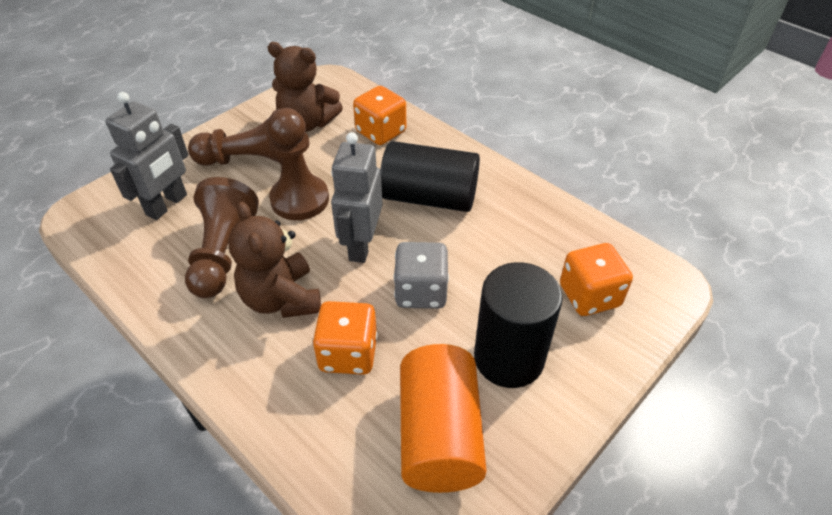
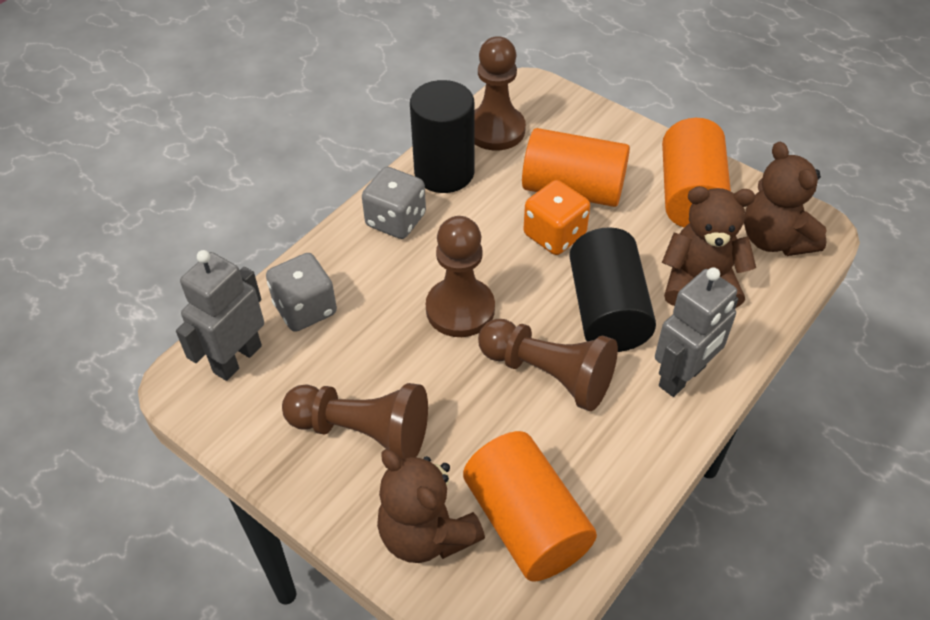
brown pawn: [185,177,259,298] [188,110,281,166] [267,108,329,220] = 3 -> [282,383,428,460] [426,216,495,337] [474,36,526,150] [478,319,618,411] = 4
brown teddy bear: [228,202,321,318] [268,42,343,132] = 2 -> [377,449,485,563] [662,186,756,308] [744,141,827,256] = 3
grey dice: [394,242,449,309] = 1 -> [266,253,337,332] [362,167,426,239] = 2
orange cylinder: [400,344,487,493] = 1 -> [463,431,597,581] [522,128,630,207] [662,118,731,227] = 3
orange dice: [313,301,378,375] [353,85,406,145] [560,243,633,316] = 3 -> [523,180,590,255] = 1

